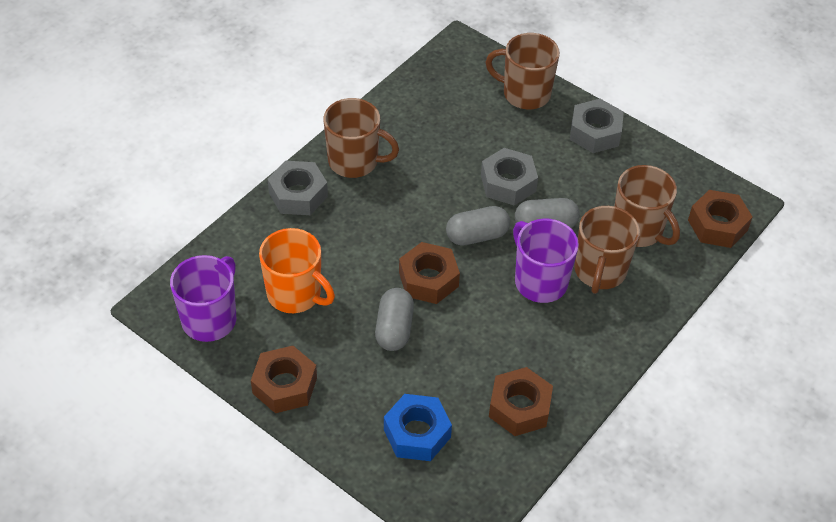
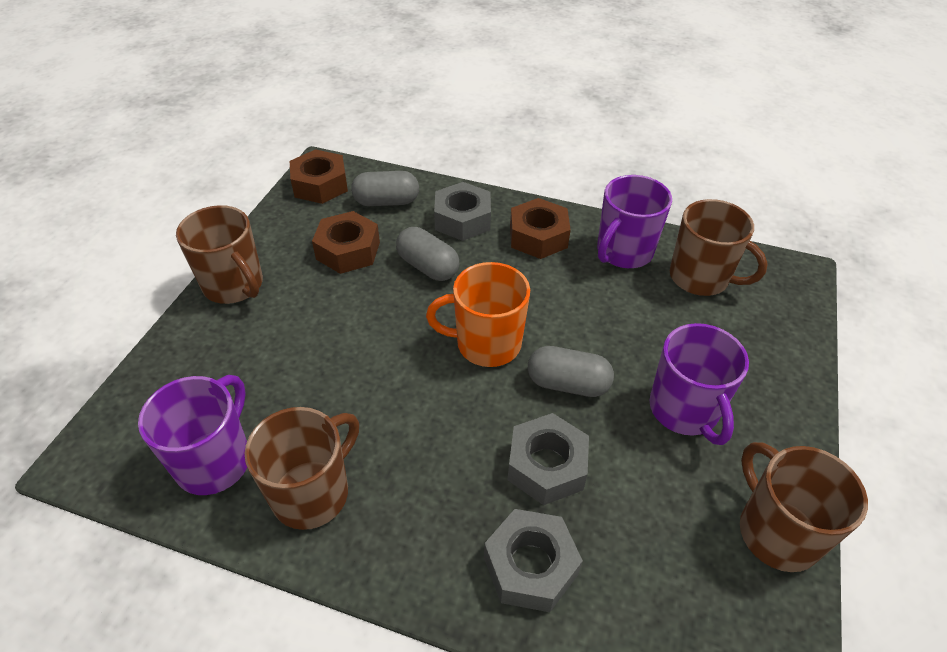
blue nut: [384,394,452,461] = 1 -> none = 0
brown nut: [251,346,317,413] [399,242,460,304] [489,367,553,436] [688,190,753,248] = 4 -> [290,149,348,204] [312,211,380,274] [510,198,571,259] = 3
purple mug: [170,255,236,342] [513,219,579,303] = 2 -> [138,375,247,495] [597,175,672,268] [649,323,749,445] = 3

